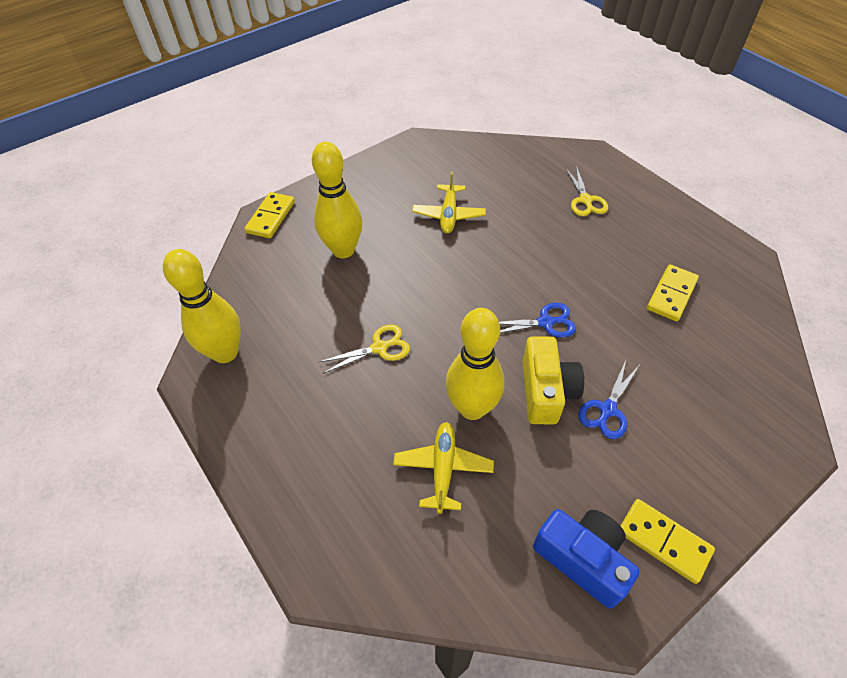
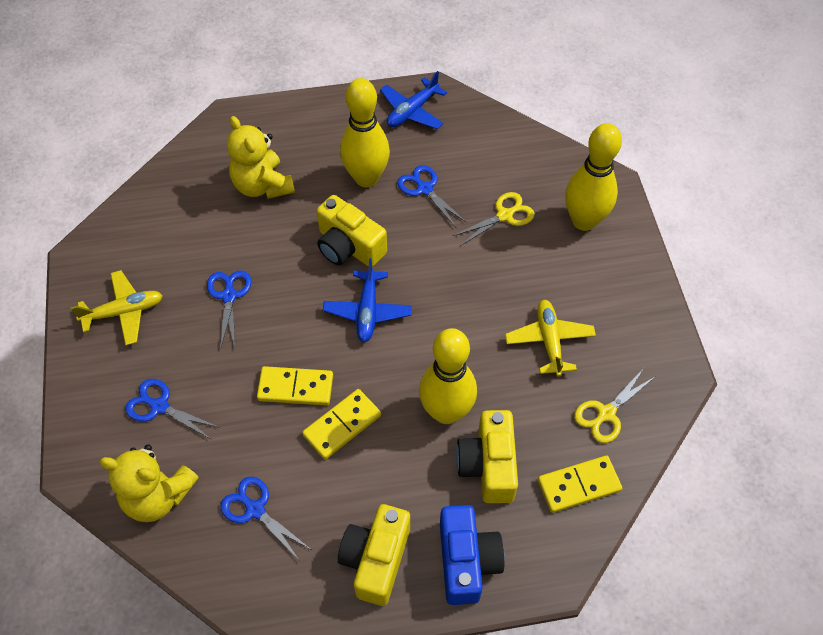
blue plane: none = 0 -> [323,258,412,342] [380,71,447,129] = 2
blue scissors: [499,303,576,338] [578,360,639,439] = 2 -> [125,379,220,440] [207,270,251,350] [221,477,312,561] [397,165,467,227] = 4
yellow camera: [523,337,584,424] = 1 -> [317,195,387,267] [338,504,410,606] [456,410,518,503] = 3
yellow teddy bear: none = 0 -> [99,445,199,522] [227,116,295,199] = 2

